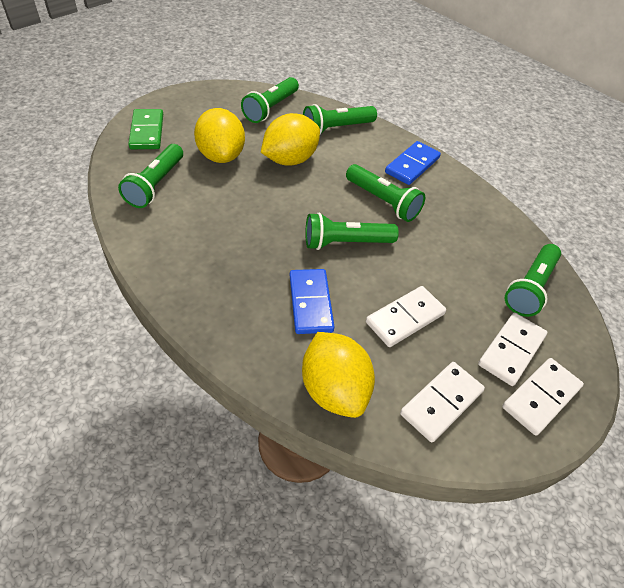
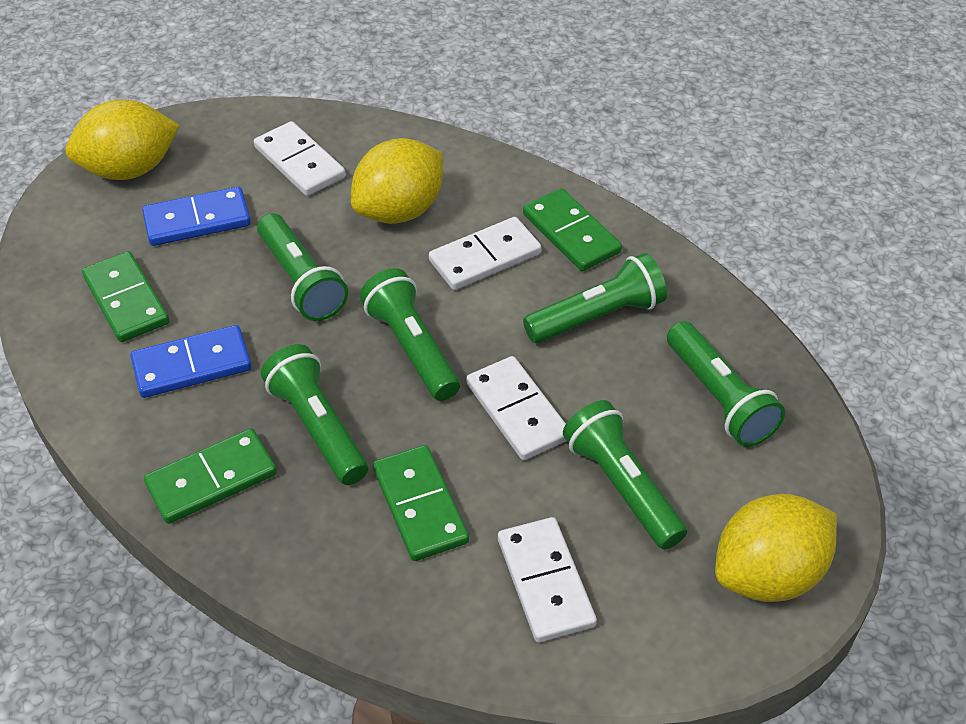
green domino: [128,109,163,149] = 1 -> [82,251,169,342] [144,428,277,524] [373,445,469,561] [523,188,622,271] = 4

